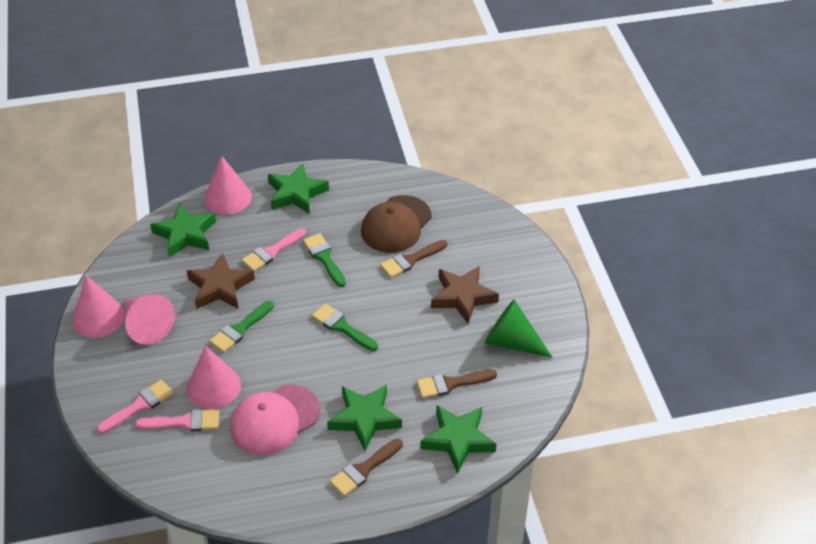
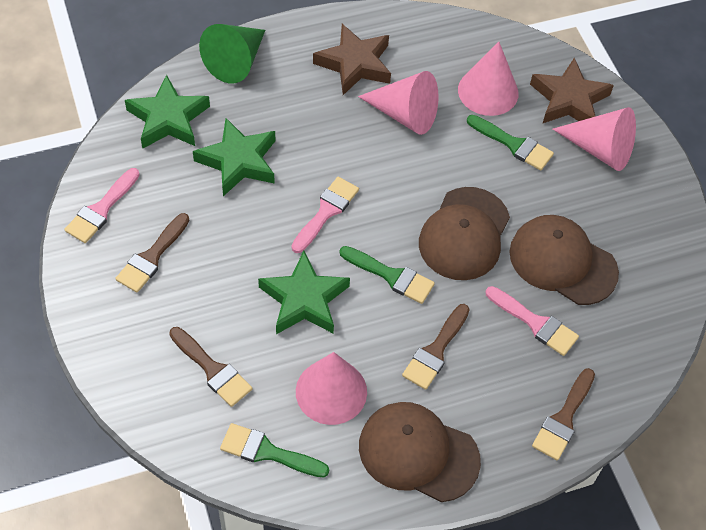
brown brush: [330,439,403,497] [380,240,447,278] [417,369,497,399] = 3 -> [115,213,190,293] [169,327,252,407] [402,304,470,390] [532,368,595,460] = 4
brown cap: [361,195,432,253] = 1 -> [359,402,481,502] [419,187,510,280] [509,215,619,305] = 3
green star: [150,203,216,257] [268,163,329,214] [327,385,402,451] [420,405,497,474] = 4 -> [125,75,210,149] [193,118,275,196] [258,251,350,334] = 3
pink cap: [230,384,320,455] = 1 -> none = 0

